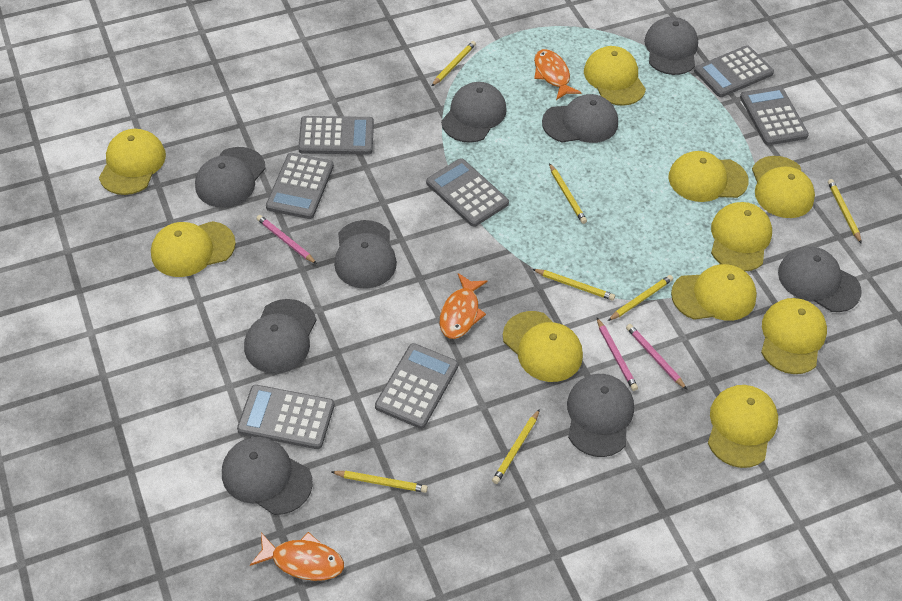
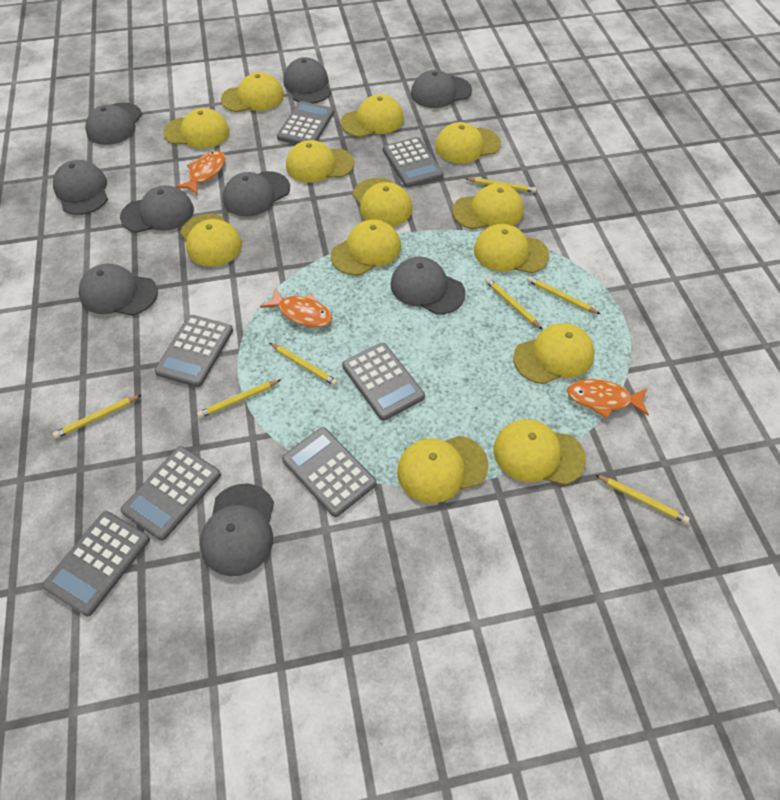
pink pencil: [256,215,317,264] [597,318,638,391] [626,324,687,390] = 3 -> none = 0
yellow cap: [99,129,166,195] [151,221,236,277] [503,311,583,382] [584,46,646,106] [669,151,749,202] [671,264,757,321] [708,385,778,468] [711,202,772,271] [752,156,815,218] [761,298,827,374] = 10 -> [163,108,230,149] [180,214,242,267] [221,72,284,112] [286,140,354,183] [331,219,401,276] [341,94,404,138] [352,178,412,227] [397,436,488,503] [435,122,501,163] [452,184,524,229] [474,224,549,273] [494,419,586,485] [513,323,595,384] = 13

